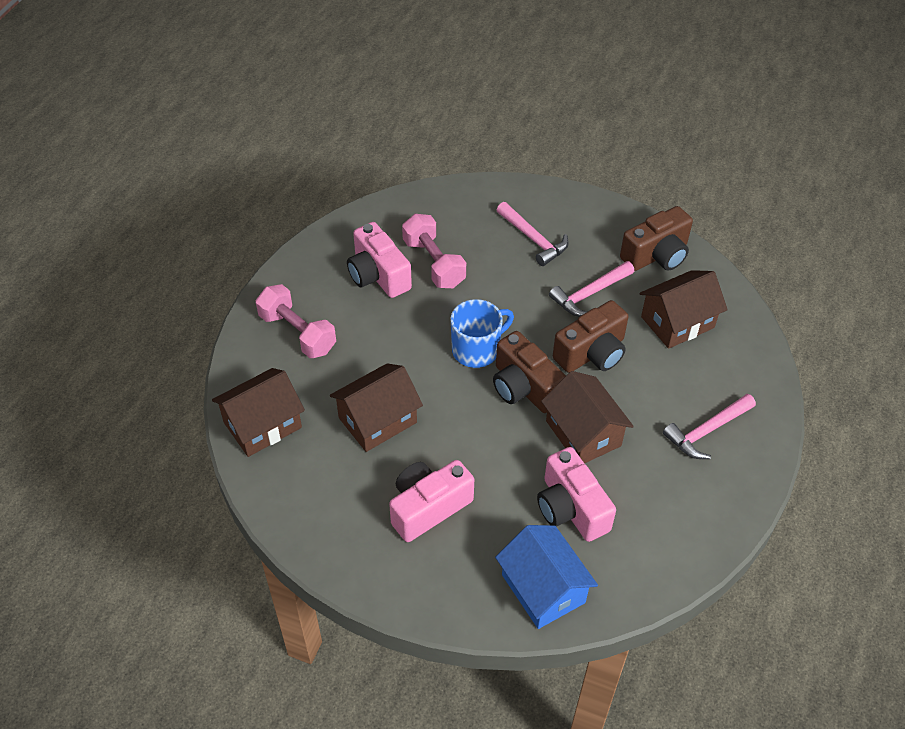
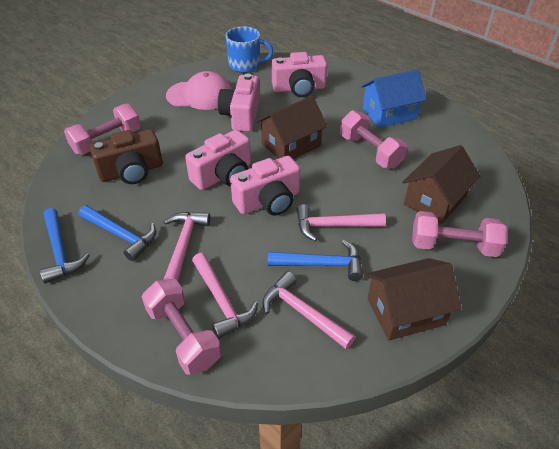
blue hammer: none = 0 -> [40,208,90,283] [79,205,156,261] [268,240,363,281] = 3
brown camera: [493,331,566,413] [553,300,628,373] [620,206,693,271] = 3 -> [90,129,163,184] = 1
brown house: [212,368,305,457] [330,363,423,452] [541,371,634,464] [640,270,728,349] = 4 -> [256,96,327,159] [366,258,461,341] [402,145,480,224] = 3
pink camera: [347,222,412,298] [389,460,474,542] [537,447,616,542] = 3 -> [185,130,251,190] [218,73,260,132] [230,156,300,215] [272,52,327,97] = 4
pink cap: none = 0 -> [166,71,232,110] = 1
pink dumbbell: [256,284,336,358] [402,214,466,288] = 2 -> [64,104,141,155] [142,279,221,375] [340,110,407,169] [412,211,507,257] = 4
pink hammer: [497,202,569,266] [549,261,634,317] [663,394,756,459] = 3 -> [164,212,210,281] [192,253,258,339] [262,272,355,349] [296,204,386,242] = 4

